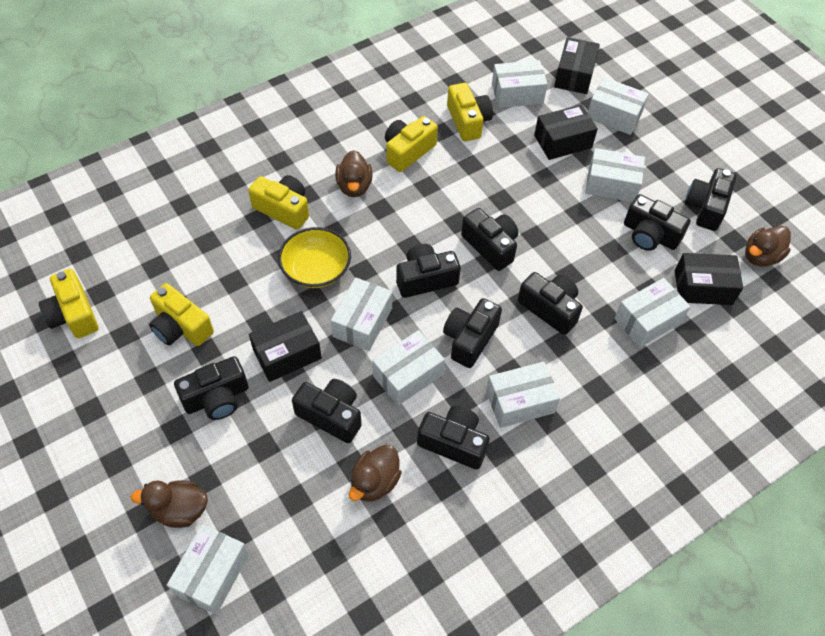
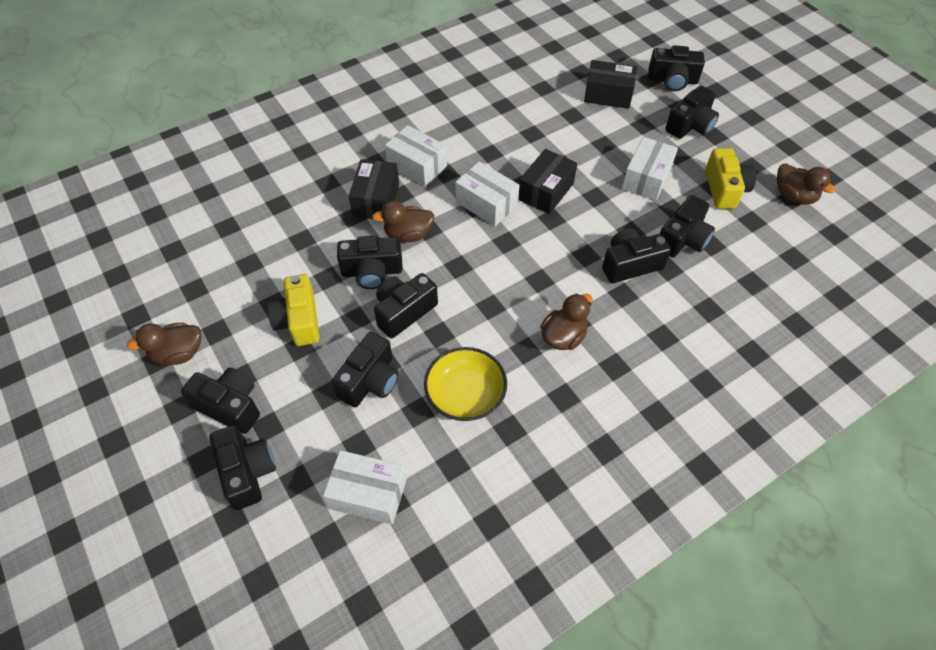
black box: [249,311,322,382] [534,105,598,160] [554,37,600,94] [675,253,743,305] = 4 -> [349,159,399,219] [518,149,577,214] [584,60,637,109] = 3
white box: [167,524,249,615] [331,277,392,351] [372,330,445,406] [486,362,560,428] [492,60,548,108] [585,148,645,202] [588,77,649,135] [614,278,691,347] = 8 -> [323,450,407,524] [385,125,447,186] [455,161,520,226] [622,137,678,200] = 4
yellow camera: [39,269,99,338] [149,283,214,346] [248,175,309,230] [385,116,438,172] [447,83,493,141] = 5 -> [267,274,320,346] [705,148,756,209] = 2

